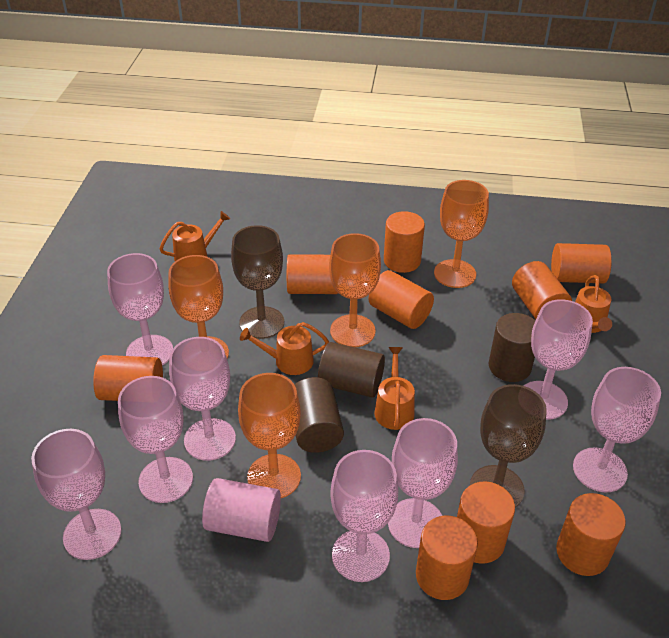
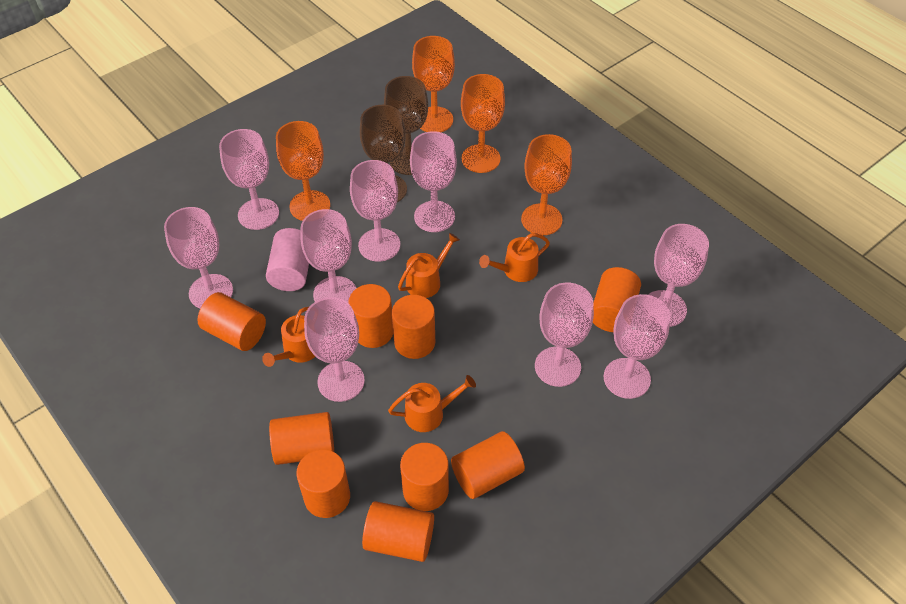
brown cylinder: [294,377,344,453] [318,342,385,398] [489,313,536,382] = 3 -> none = 0
pink goblet: [31,429,121,560] [107,253,173,365] [118,376,193,503] [169,337,236,461] [330,450,398,582] [388,418,458,548] [524,299,593,420] [573,367,661,493] = 8 -> [164,207,233,308] [219,129,279,230] [301,209,356,304] [304,297,365,402] [350,160,400,262] [410,131,457,232] [535,283,594,387] [604,294,670,399] [648,224,709,327] = 9

